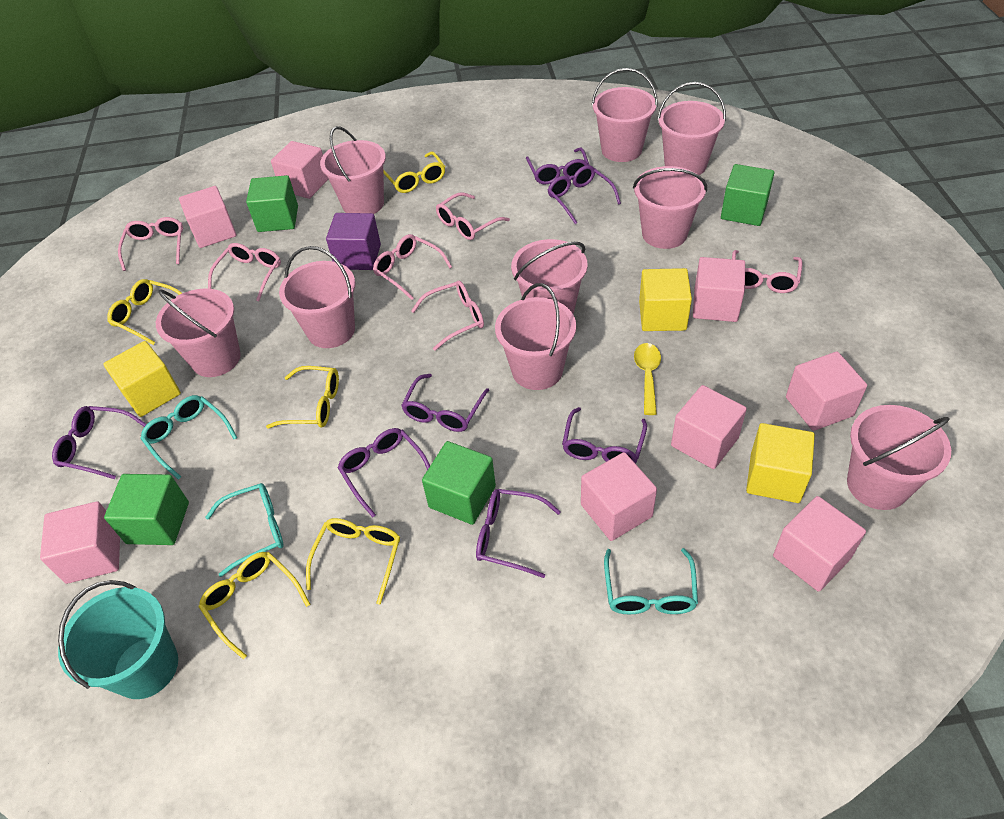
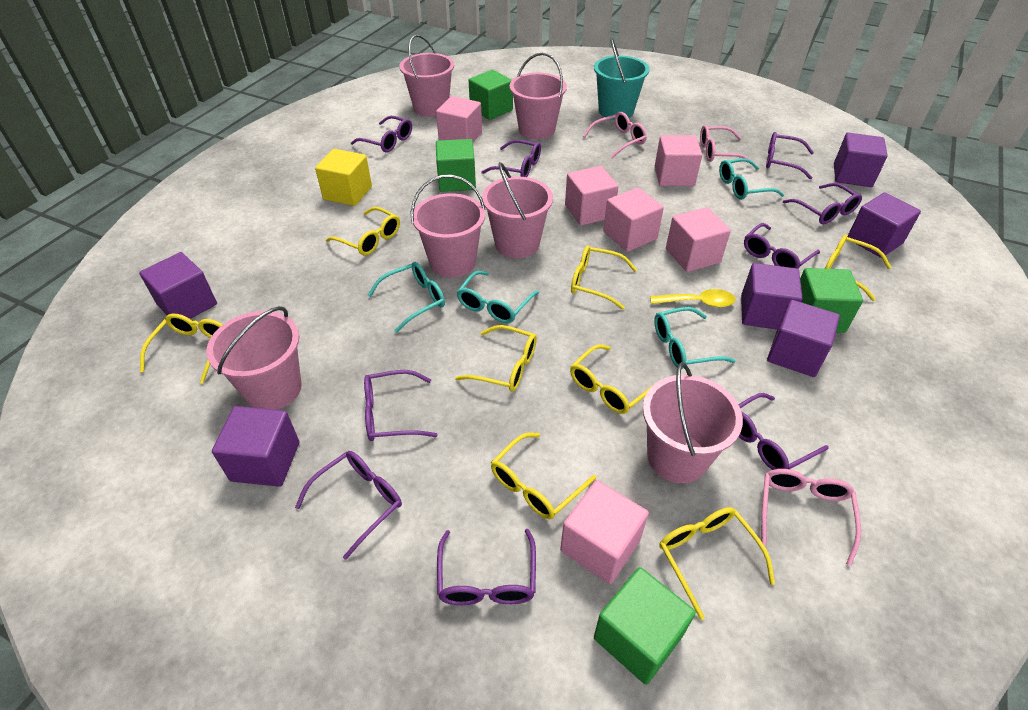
pink bucket: [156,288,241,377] [279,246,355,348] [320,126,386,214] [495,283,576,390] [511,239,587,314] [592,68,658,162] [633,166,707,249] [657,82,726,175] [847,405,951,510] = 9 -> [206,306,302,410] [399,34,454,117] [410,175,485,277] [482,162,553,258] [510,53,567,139] [643,362,743,483] = 6
pink cube: [40,501,120,584] [179,186,237,248] [271,141,328,199] [581,452,657,541] [671,385,747,469] [693,257,745,322] [773,496,866,592] [786,352,867,431] = 8 -> [436,96,482,142] [560,480,649,584] [565,166,618,226] [603,187,664,252] [655,135,702,186] [666,207,731,272] = 6
pink glasses: [118,217,183,271] [208,243,281,301] [373,234,452,300] [411,281,484,351] [436,192,510,240] [732,250,802,293] = 6 -> [583,112,647,158] [700,125,753,162] [761,469,861,566] = 3
purple cube: [326,213,381,270] = 1 -> [139,252,217,319] [212,406,299,487] [741,263,802,330] [767,300,840,377] [834,133,888,187] [847,192,921,258] = 6
purple glasses: [52,406,147,479] [337,428,430,518] [401,374,489,432] [476,489,561,578] [526,148,589,185] [548,165,621,224] [562,407,647,464] = 7 -> [295,451,402,560] [351,116,412,153] [364,370,438,441] [437,529,536,605] [482,140,541,177] [739,393,829,470] [744,223,820,269] [766,132,814,179] [783,183,862,224] = 9
turquoise glasses: [140,395,237,480] [205,483,283,577] [604,548,698,615] = 3 -> [368,262,445,333] [457,271,539,323] [654,307,735,369] [719,158,784,200] = 4
yellow cube: [104,341,181,417] [639,268,692,331] [746,423,815,503] = 3 -> [315,149,372,206] = 1
yellow glasses: [107,279,182,345] [199,552,310,659] [266,366,339,429] [306,518,400,605] [383,151,445,193] = 5 -> [140,313,223,383] [326,207,400,256] [455,325,537,392] [491,433,596,519] [570,344,653,414] [571,246,637,310] [659,507,775,620] [825,234,891,301] = 8

